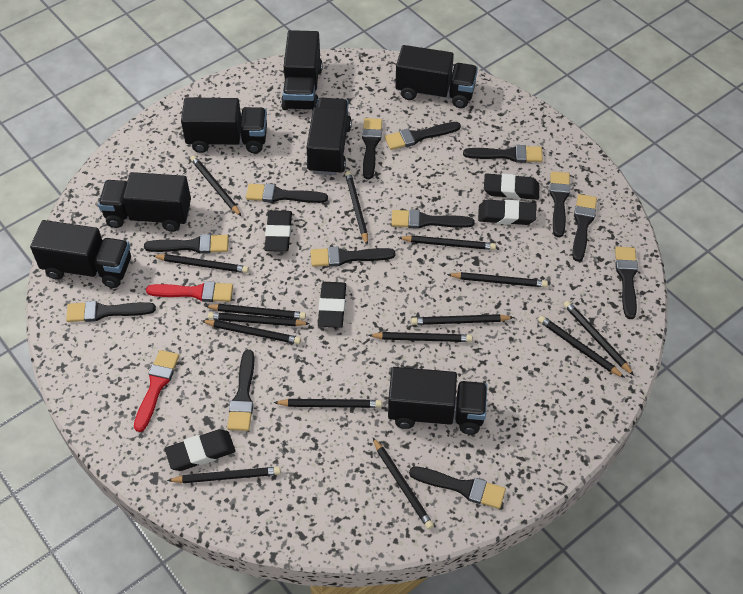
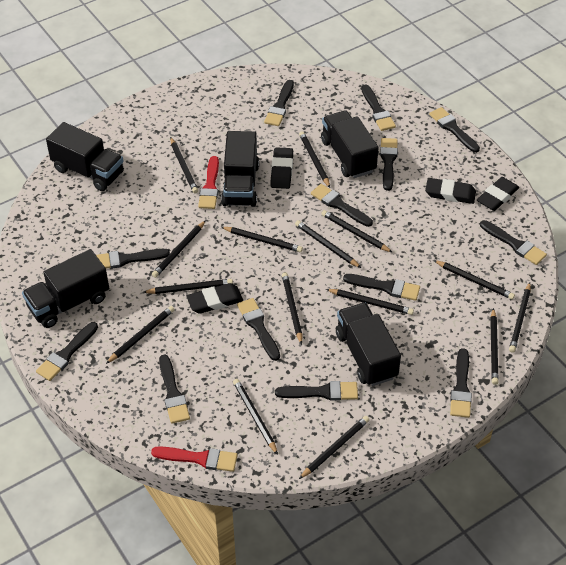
black eraser: [165,429,236,471] [264,210,292,252] [318,282,346,328] [478,200,536,225] [484,173,540,200] = 5 -> [186,283,243,314] [270,147,293,189] [425,178,476,204] [477,177,519,211] = 4
black truck: [30,220,131,288] [98,172,191,232] [181,98,267,153] [281,30,323,111] [306,98,352,175] [388,367,487,434] [395,45,478,108] = 7 -> [22,249,109,328] [46,122,124,191] [221,131,259,207] [321,110,379,178] [336,302,401,386] = 5

